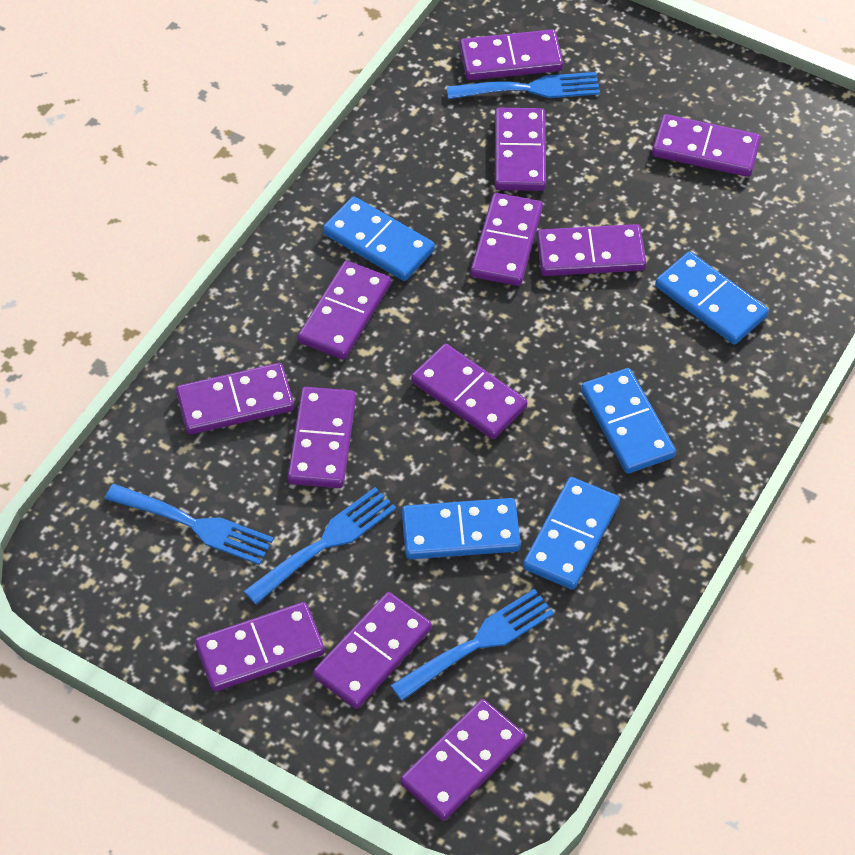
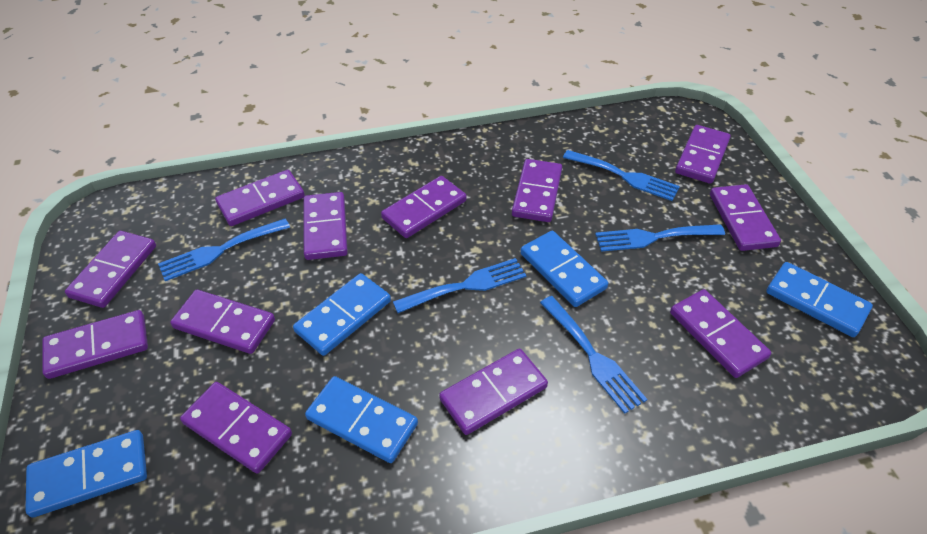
blue fork: [105,484,274,565] [243,487,396,605] [390,589,554,701] [447,72,600,99] = 4 -> [158,218,290,281] [393,258,526,313] [540,296,647,414] [563,150,680,201] [595,224,725,252] = 5

